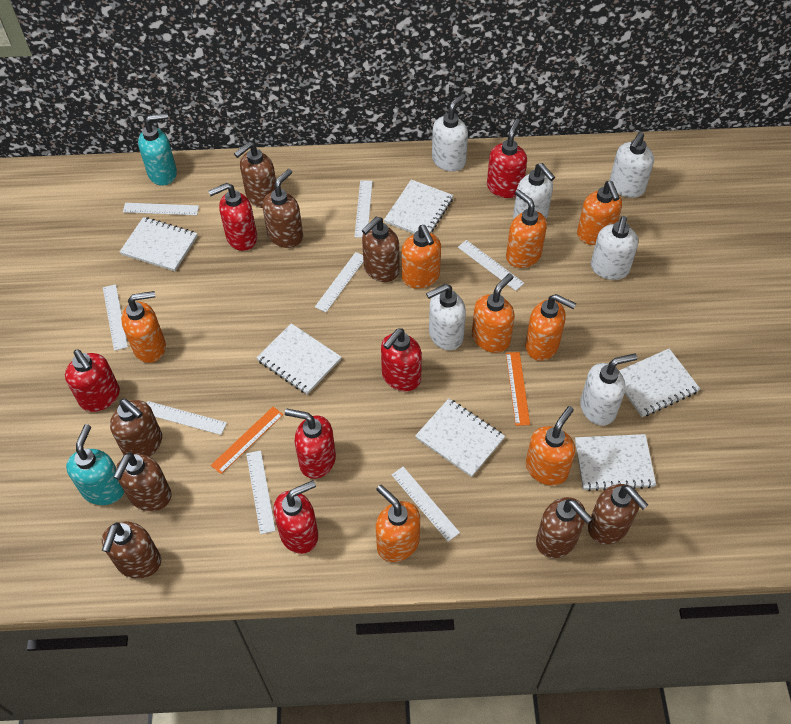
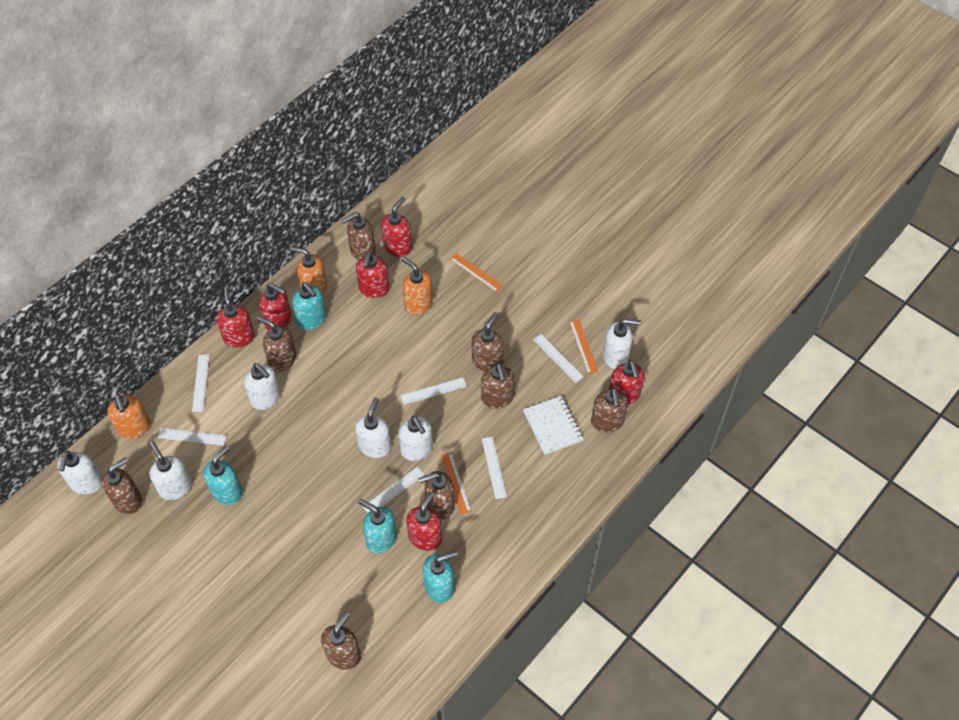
orange ruler: [211,407,283,474] [506,352,530,426] = 2 -> [441,452,471,515] [450,253,503,292] [569,319,598,374] = 3
orange soap dispenser: [121,291,166,363] [375,485,420,562] [402,225,441,289] [472,273,515,353] [506,189,547,268] [525,294,576,361] [526,406,575,486] [577,181,622,245] = 8 -> [107,394,150,439] [289,247,327,295] [402,257,433,315] = 3
turquoise soap dispenser: [66,424,124,505] [138,113,177,186] = 2 -> [203,445,243,505] [292,282,326,330] [358,499,397,554] [423,550,458,603] = 4
white notebook: [119,217,198,271] [256,323,341,395] [384,179,453,234] [415,398,505,477] [575,434,656,491] [619,349,700,417] = 6 -> [523,396,584,455] = 1
white ruler: [103,284,128,351] [123,203,199,215] [147,401,227,435] [246,450,276,534] [315,252,363,312] [355,180,373,238] [392,467,460,542] [458,240,524,291] = 8 -> [158,428,226,446] [192,355,210,412] [363,467,425,513] [401,378,467,405] [482,436,507,499] [533,334,583,383] = 6

